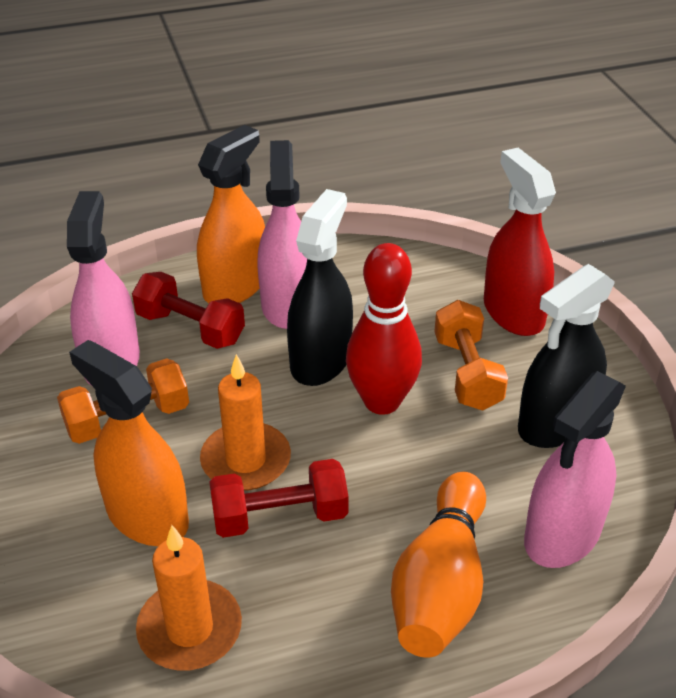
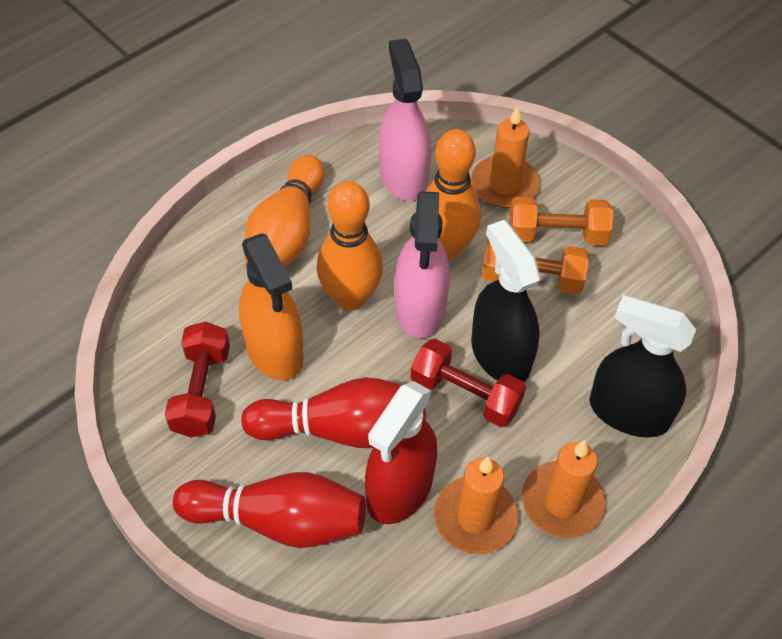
orange bowling pin: [391,472,486,658] = 1 -> [245,155,324,267] [317,181,383,311] [426,129,481,260] = 3
orange candle: [136,525,242,671] [200,354,291,491] = 2 -> [434,457,518,555] [471,105,540,208] [522,440,606,538] = 3
orange spray bottle: [69,340,189,546] [197,125,265,303] = 2 -> [239,233,303,380] = 1
pink spray bottle: [67,191,140,386] [257,140,307,329] [524,371,626,568] = 3 -> [379,39,431,201] [394,191,450,339] = 2
red bowling pin: [346,243,422,415] = 1 -> [173,472,366,548] [241,377,426,448] = 2

